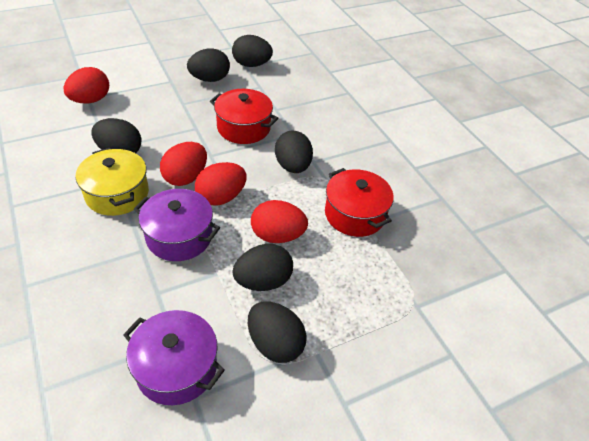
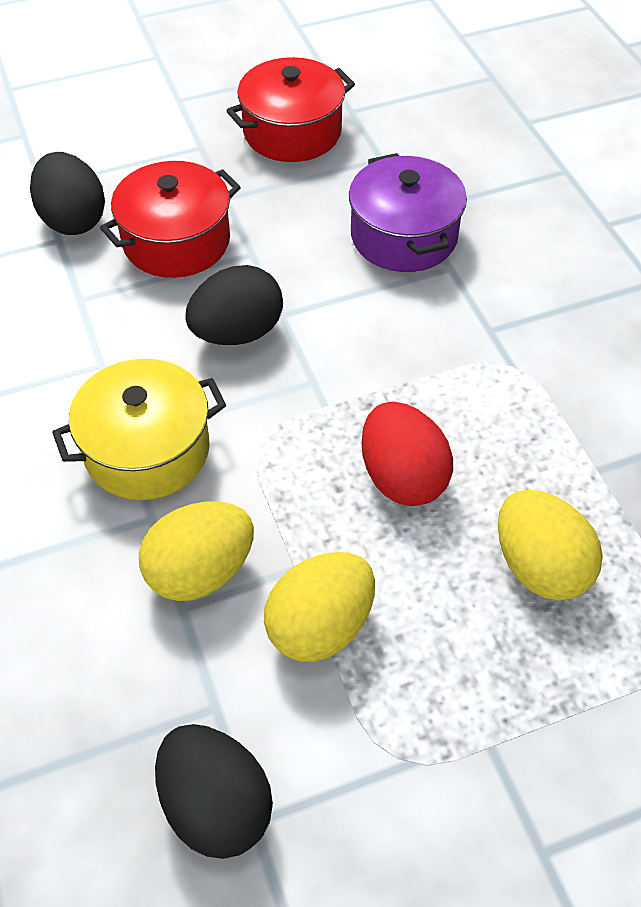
black egg: [91,118,142,153] [187,48,230,82] [232,35,273,67] [232,244,293,291] [248,301,307,363] [275,131,313,173] = 6 -> [30,152,105,235] [155,724,273,859] [185,265,283,345] = 3
purple pot: [123,310,225,405] [134,189,220,261] = 2 -> [349,153,467,272] = 1
red egg: [64,67,109,103] [160,142,207,186] [195,162,246,206] [251,200,308,243] = 4 -> [361,402,453,506] = 1
yellow egg: none = 0 -> [139,501,254,601] [264,552,375,662] [498,490,603,601] = 3

